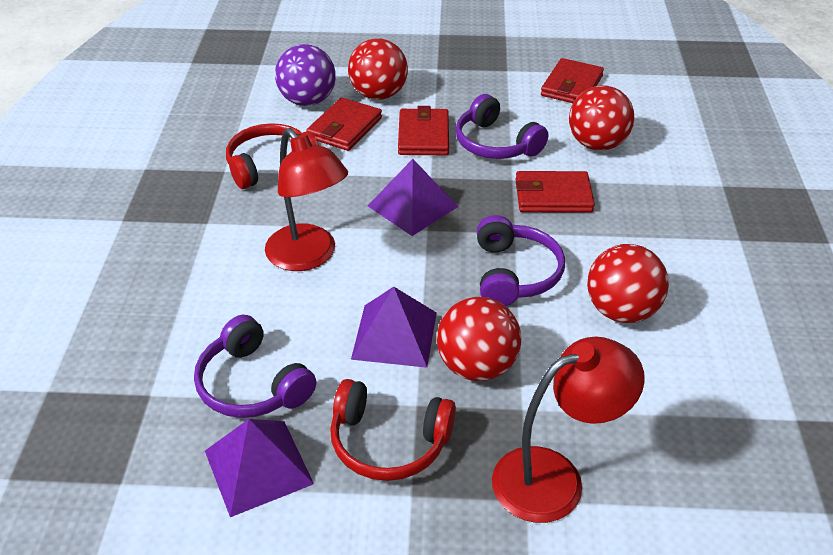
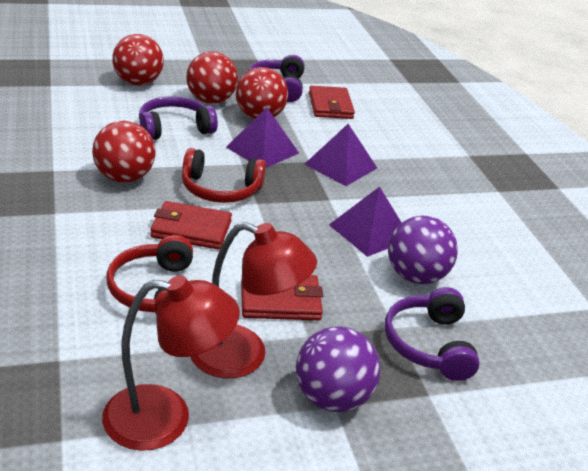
purple ball: [275,44,336,106] = 1 -> [296,326,380,412] [388,216,458,284] = 2
red wallet: [306,98,382,151] [398,106,449,155] [516,171,595,212] [541,58,604,103] = 4 -> [150,201,232,250] [241,275,323,320] [309,86,355,119] = 3

